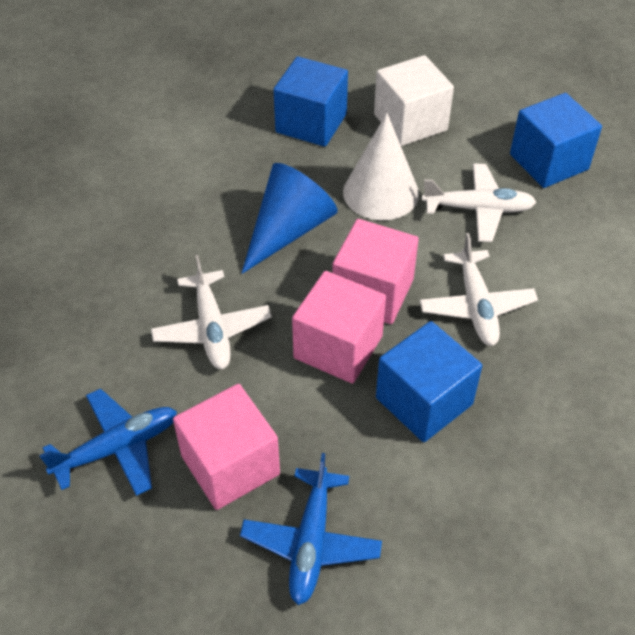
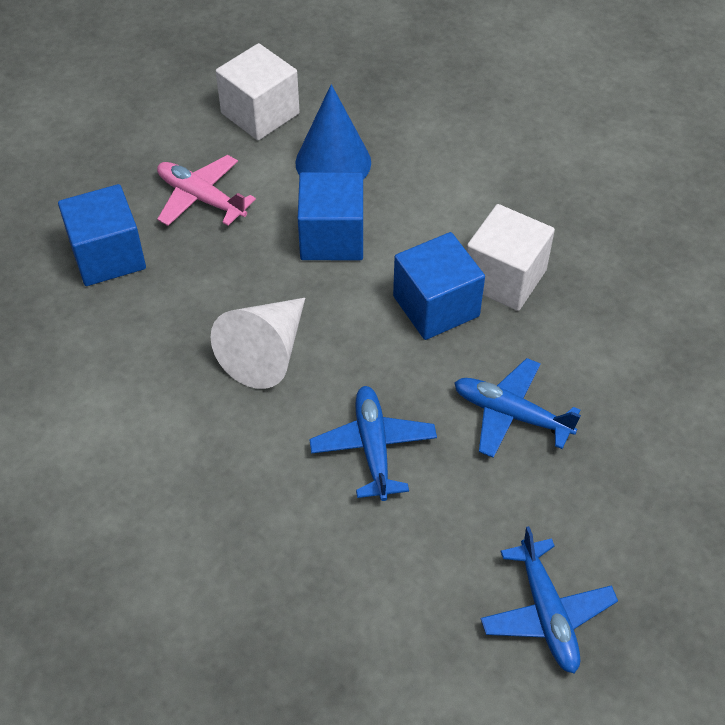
blue plane: [39,389,177,496] [240,453,382,605] = 2 -> [309,386,437,501] [454,358,581,458] [481,526,618,674] = 3
pink cube: [173,384,280,510] [292,271,386,383] [332,219,419,324] = 3 -> none = 0
pink plane: none = 0 -> [157,155,256,226] = 1
white cube: [374,55,454,146] = 1 -> [216,43,300,140] [466,204,555,311] = 2
white plane: [151,255,272,369] [419,233,538,346] [422,164,536,242] = 3 -> none = 0

